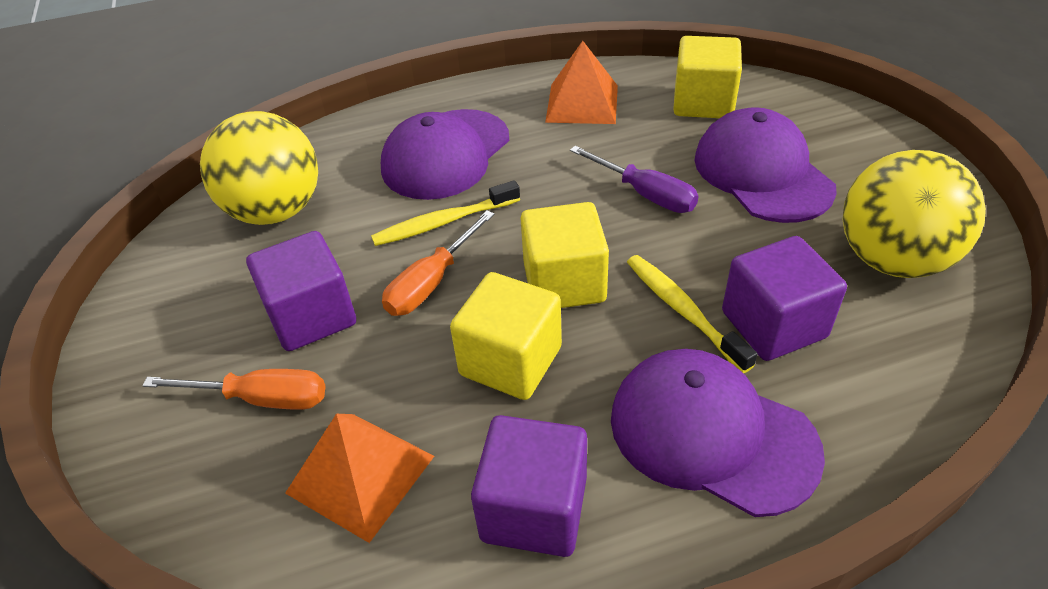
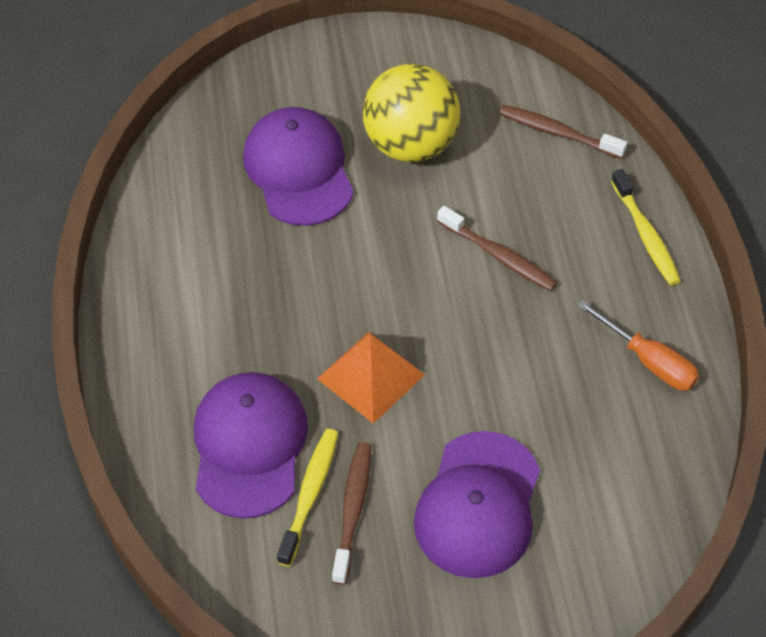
brown toothbrush: none = 0 -> [332,442,371,585] [437,206,558,291] [499,105,627,159] = 3
orange pyramid: [285,414,434,543] [545,41,618,124] = 2 -> [317,332,425,424] = 1
orange screwdriver: [142,369,326,410] [382,210,495,316] = 2 -> [577,300,699,391] = 1
purple cube: [246,231,356,351] [471,415,587,557] [722,236,847,361] = 3 -> none = 0
purple screwdriver: [570,146,699,213] = 1 -> none = 0
yellow ball: [200,111,318,225] [843,150,986,278] = 2 -> [363,64,460,162] = 1
yellow cube: [450,272,562,400] [521,202,609,308] [673,36,742,118] = 3 -> none = 0

